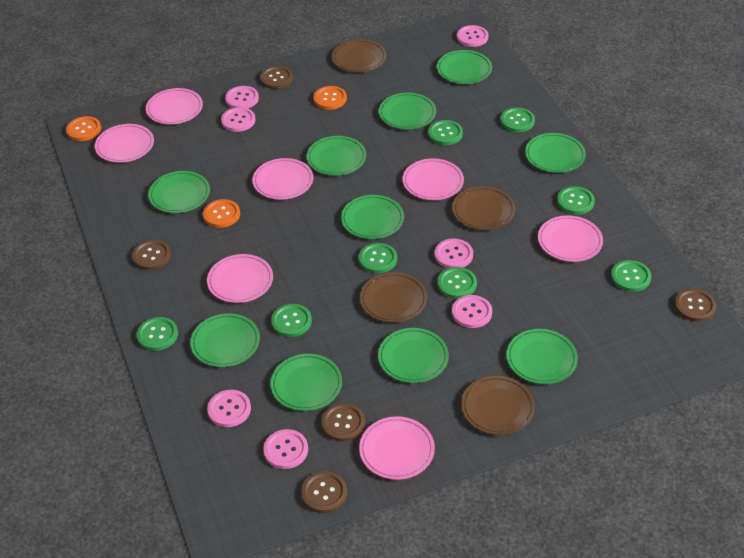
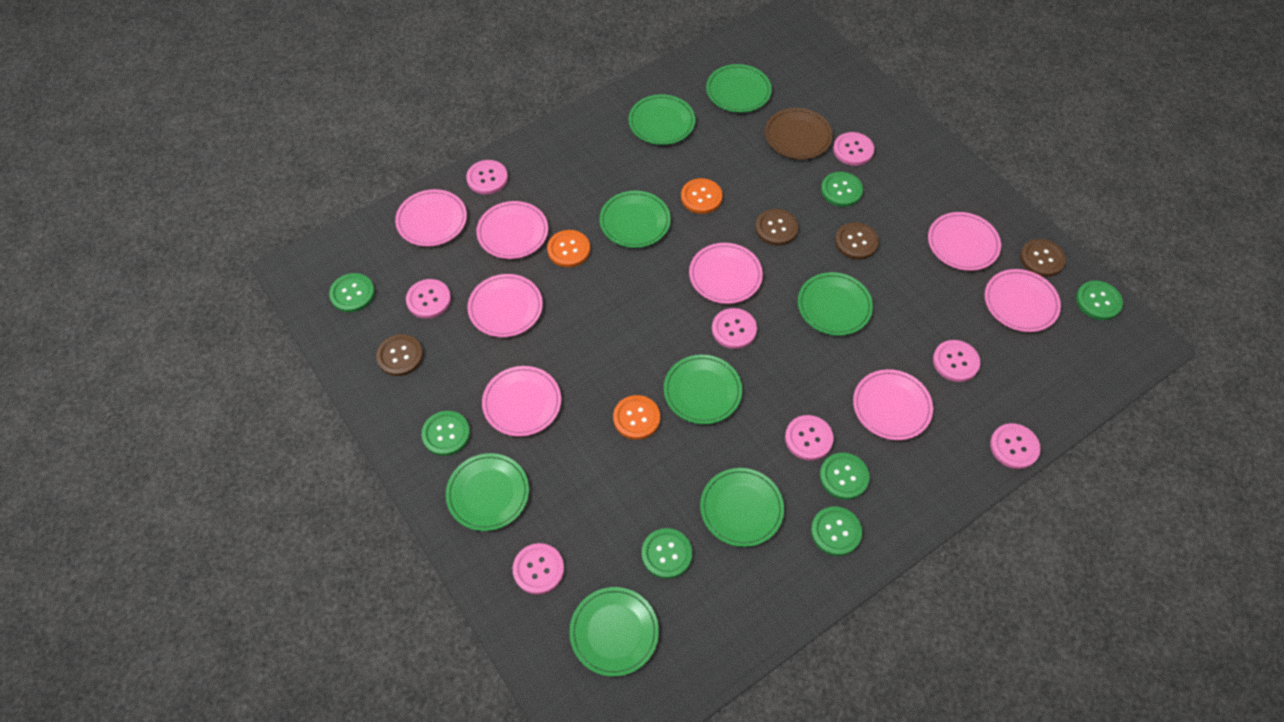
brown button: [132,240,171,270] [260,66,293,89] [301,471,347,513] [321,403,365,441] [674,289,716,322] = 5 -> [376,334,423,376] [756,209,798,246] [835,222,879,260] [1020,239,1066,277] = 4
brown plate: [332,39,386,72] [360,272,427,323] [452,186,515,230] [461,376,535,435] = 4 -> [765,108,833,159] = 1
green button: [137,317,178,351] [271,304,312,337] [359,243,397,273] [428,120,463,145] [437,267,477,299] [500,107,535,132] [557,186,595,215] [611,260,651,292] = 8 -> [329,273,375,312] [422,411,470,456] [642,528,692,579] [811,506,862,556] [820,453,870,500] [821,172,863,207] [1076,281,1123,320] = 7
green plate: [148,171,210,213] [190,313,260,367] [270,354,342,411] [307,136,366,176] [341,195,404,239] [378,328,449,383] [379,93,436,129] [437,50,492,84] [506,329,578,384] [525,133,586,173] = 10 -> [446,453,529,531] [569,587,659,677] [599,191,671,248] [628,94,695,145] [664,355,742,424] [700,468,784,547] [706,64,772,113] [798,272,873,336] = 8
pink button: [207,390,251,427] [221,107,255,132] [225,86,259,108] [264,429,308,469] [435,239,473,268] [452,295,492,328] [457,25,489,47] = 7 -> [406,279,451,319] [466,160,508,195] [513,543,564,595] [712,308,757,349] [785,415,834,461] [833,132,874,166] [933,340,980,382] [990,423,1041,469] = 8
pink plate: [95,124,154,163] [146,88,203,124] [207,254,273,303] [252,158,313,200] [359,416,435,480] [403,159,464,200] [538,215,603,262] = 7 -> [395,189,467,247] [467,274,543,337] [476,201,548,259] [482,366,561,437] [689,243,763,304] [853,369,933,440] [928,212,1001,271] [985,269,1061,332] = 8

